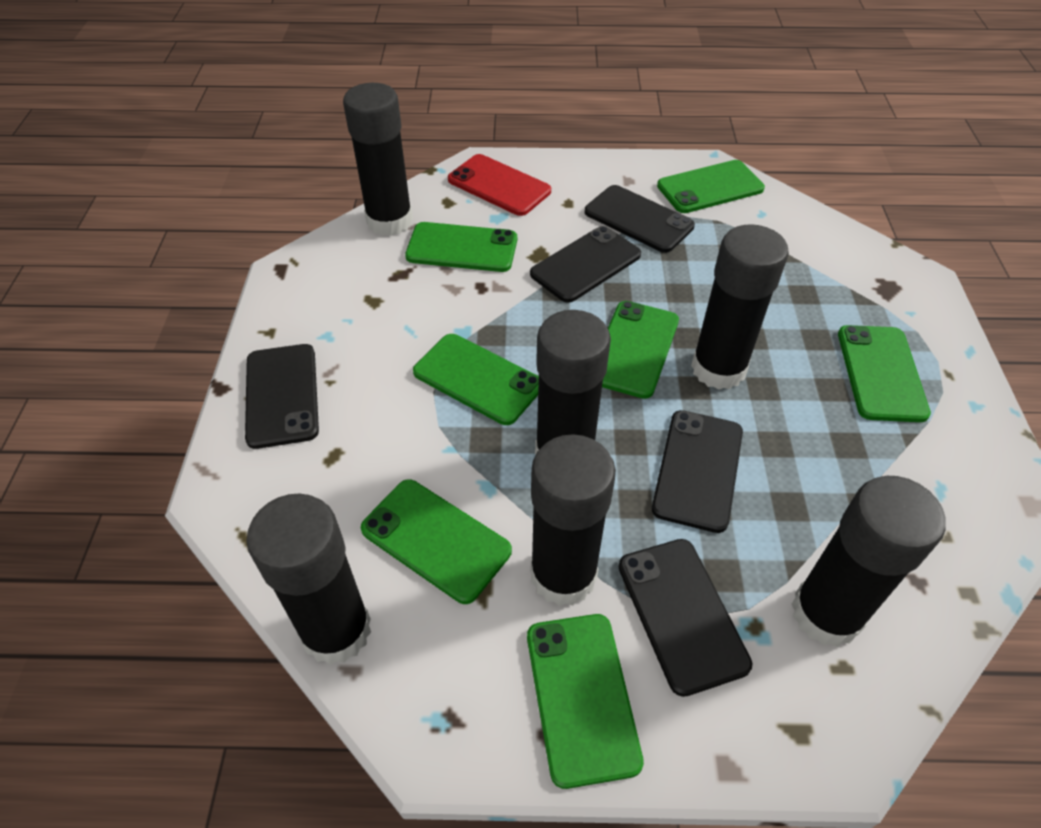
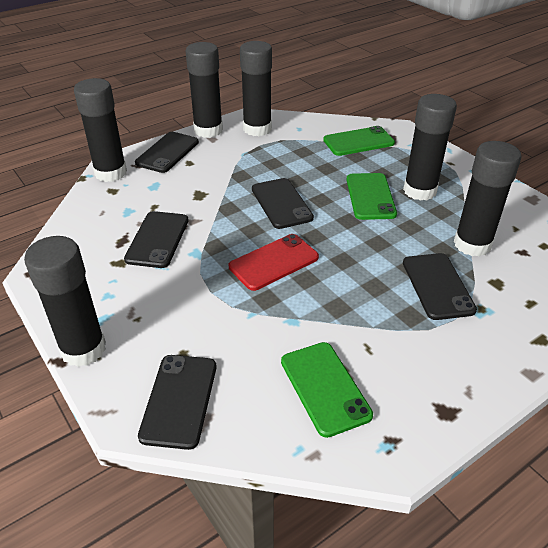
green phone: [361,479,512,604] [405,222,517,272] [413,334,539,425] [527,614,644,789] [602,301,679,399] [657,160,765,213] [838,325,931,422] = 7 -> [281,342,373,438] [323,126,395,156] [346,173,397,220] = 3

